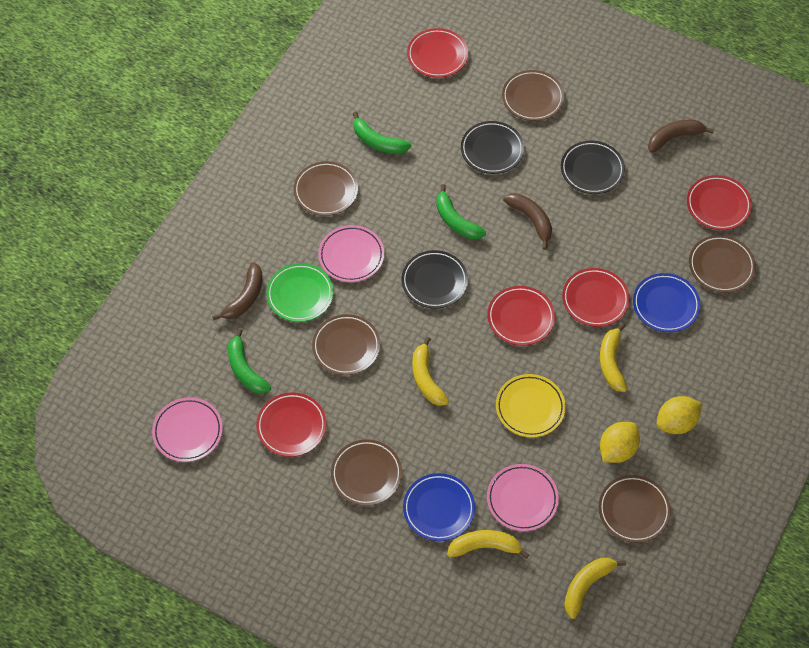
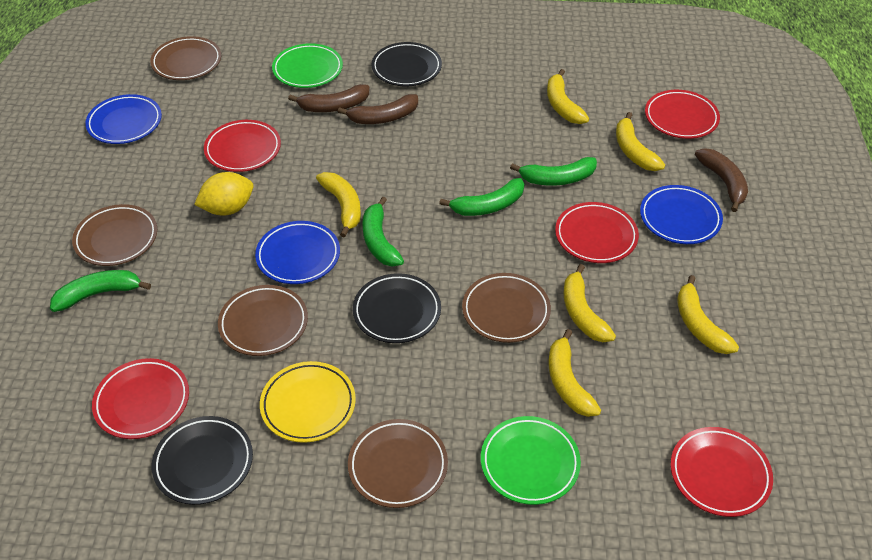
blue plate: [403,473,475,541] [633,273,701,332] = 2 -> [85,94,162,144] [255,221,340,284] [640,185,723,244] = 3
brown plate: [294,161,358,216] [312,314,380,375] [331,439,402,506] [502,70,564,121] [598,475,671,543] [689,235,756,293] = 6 -> [72,204,157,266] [150,36,221,80] [218,285,308,356] [348,419,448,508] [462,273,551,343] = 5
green banana: [228,329,271,394] [353,112,411,154] [436,184,486,239] = 3 -> [50,270,151,312] [362,197,404,266] [439,178,524,216] [510,157,597,186] = 4
green plate: [266,263,333,322] = 1 -> [272,43,343,88] [481,416,581,505] = 2
pink plate: [152,397,223,462] [318,225,384,282] [487,464,559,531] = 3 -> none = 0
yellow banana: [413,337,449,406] [447,530,529,559] [564,558,626,619] [600,323,628,392] = 4 -> [316,172,361,238] [547,69,589,124] [548,329,601,417] [563,264,616,342] [616,112,665,171] [677,275,739,354] = 6
yellow lemon: [600,422,640,463] [657,396,702,434] = 2 -> [194,172,253,215] = 1

